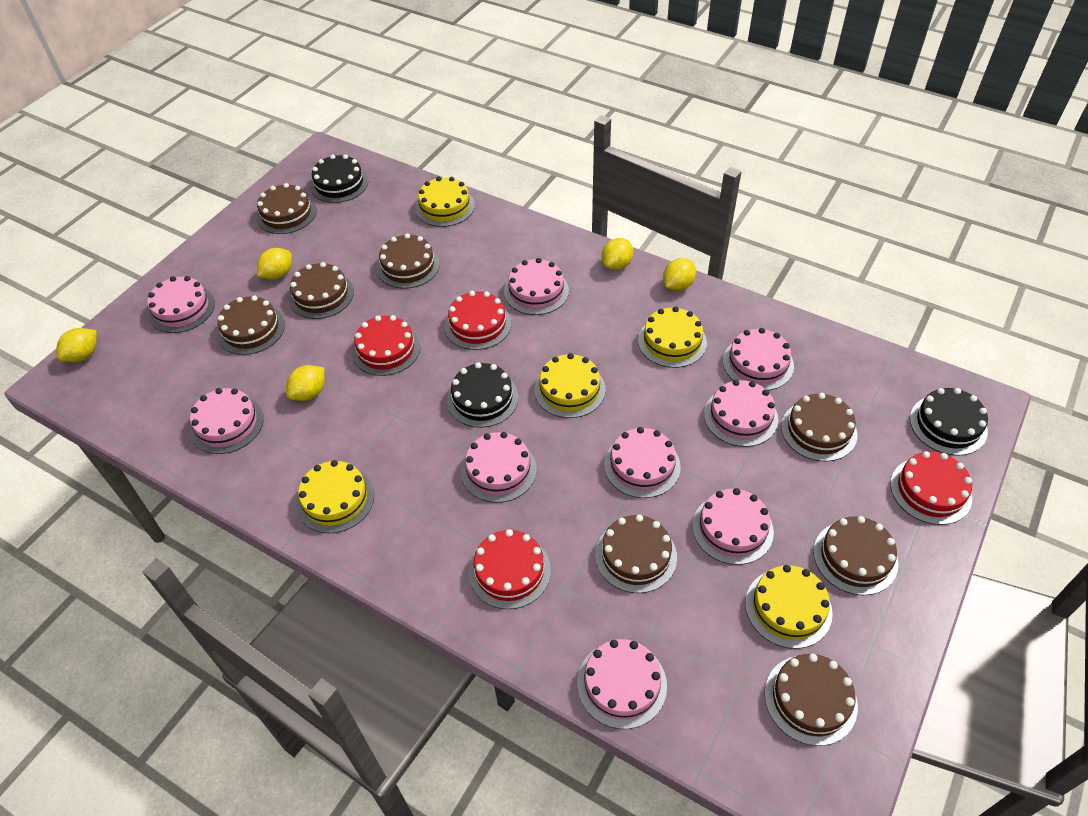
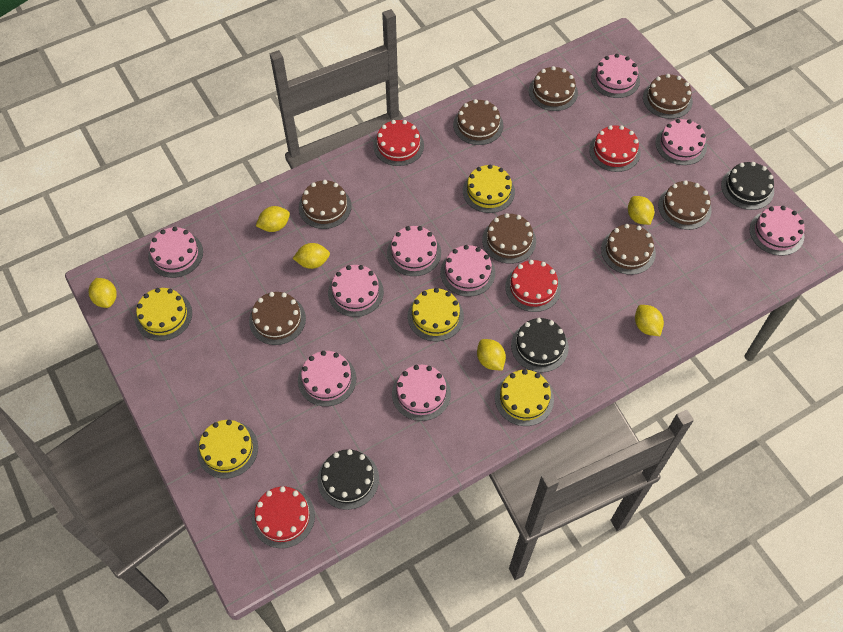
yellow lemon: [56,328,97,362] [257,248,292,280] [286,365,325,401] [602,238,633,270] [663,258,696,291] = 5 -> [89,278,117,308] [256,206,290,232] [293,243,330,269] [477,339,506,371] [628,196,654,225] [635,305,664,336] = 6

